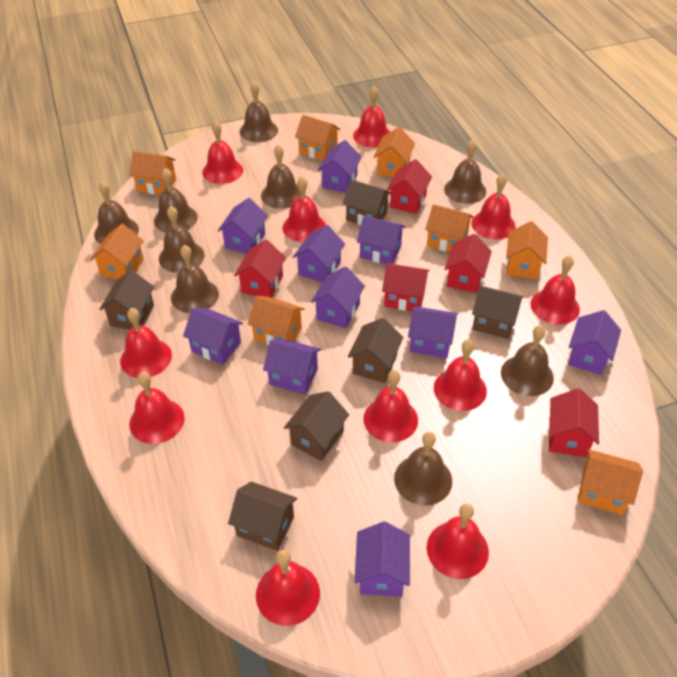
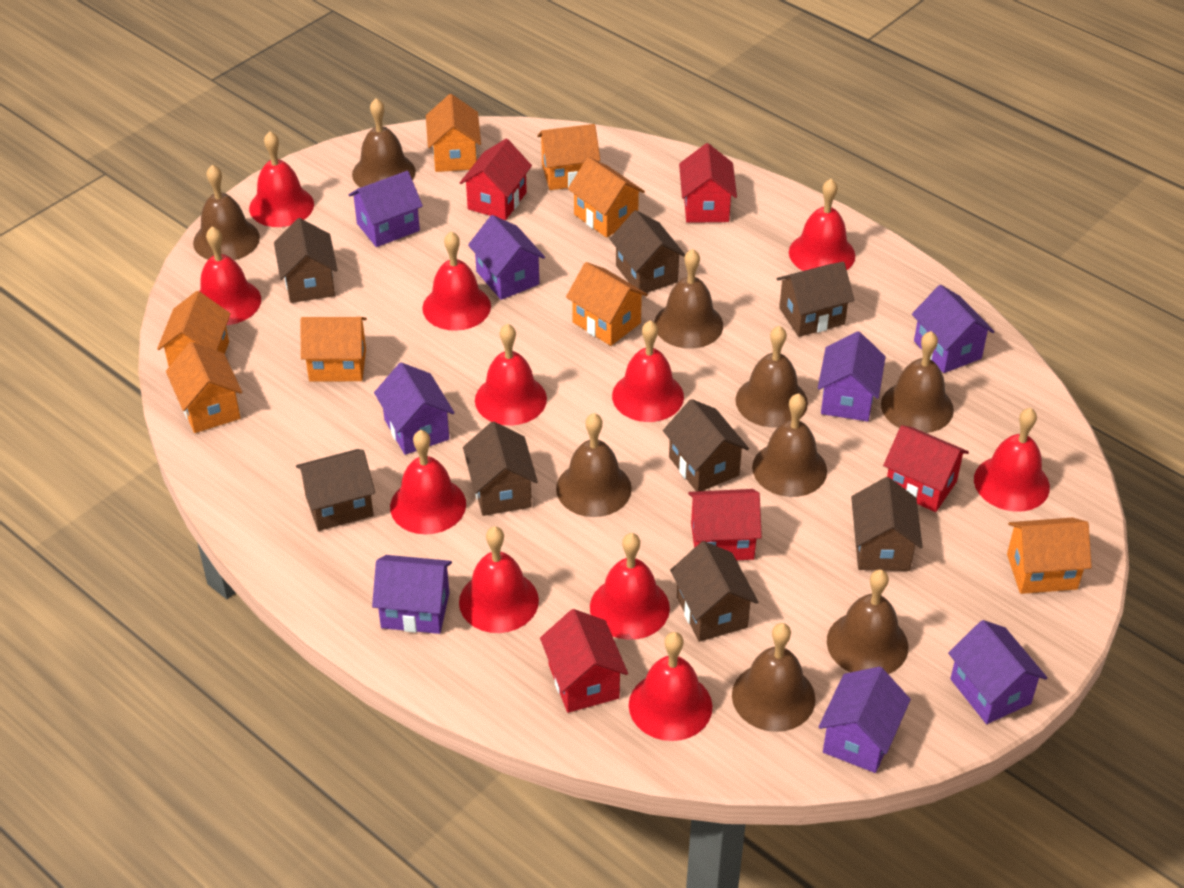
brown house: [99,270,154,330] [228,482,297,551] [284,391,349,461] [343,180,392,225] [348,318,403,383] [472,286,523,339] = 6 -> [274,218,338,303] [296,449,375,531] [463,421,538,516] [610,210,685,293] [663,399,749,491] [670,541,758,642] [777,262,854,337] [851,477,923,571] = 8
purple house: [183,308,243,365] [218,198,268,254] [263,338,321,395] [293,225,345,283] [311,267,365,328] [318,140,361,193] [354,521,410,597] [357,216,406,264] [408,306,458,358] [568,310,621,375] = 10 -> [348,171,423,247] [372,555,452,634] [374,362,454,455] [468,215,545,300] [818,331,886,422] [818,667,911,773] [912,285,995,373] [948,620,1047,724] = 8

